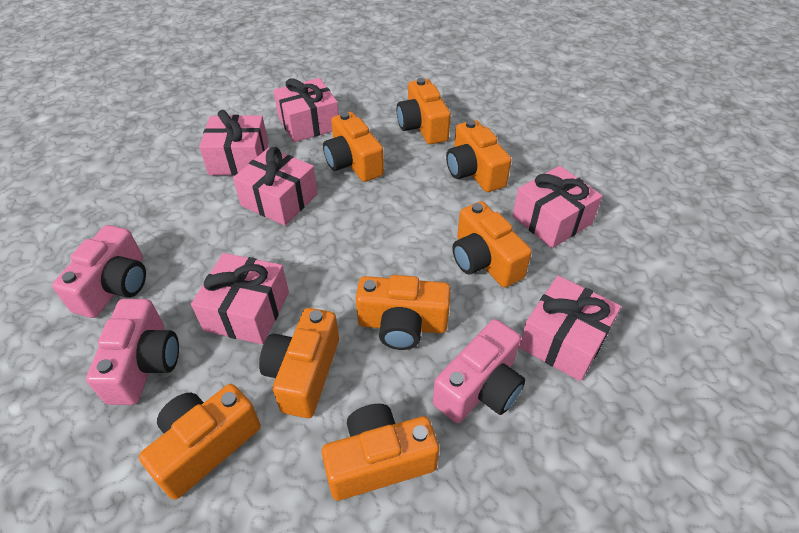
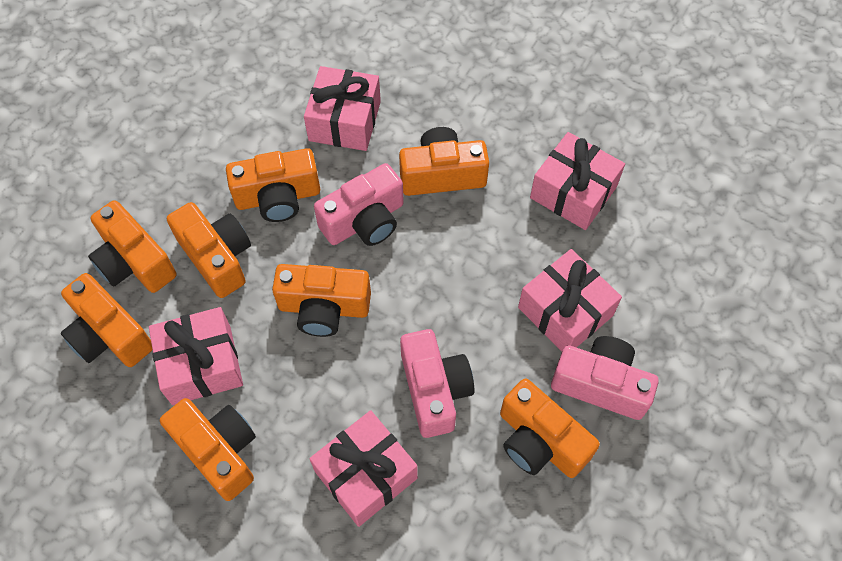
pink gift: [191,253,289,345] [199,110,268,175] [233,147,318,226] [273,78,339,142] [512,166,602,248] [519,276,621,381] = 6 -> [149,307,243,405] [304,66,381,151] [309,410,418,527] [518,249,622,351] [530,132,625,230] = 5

